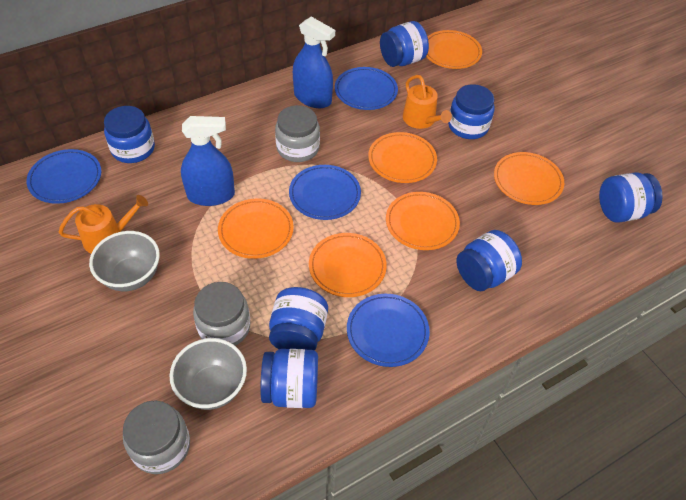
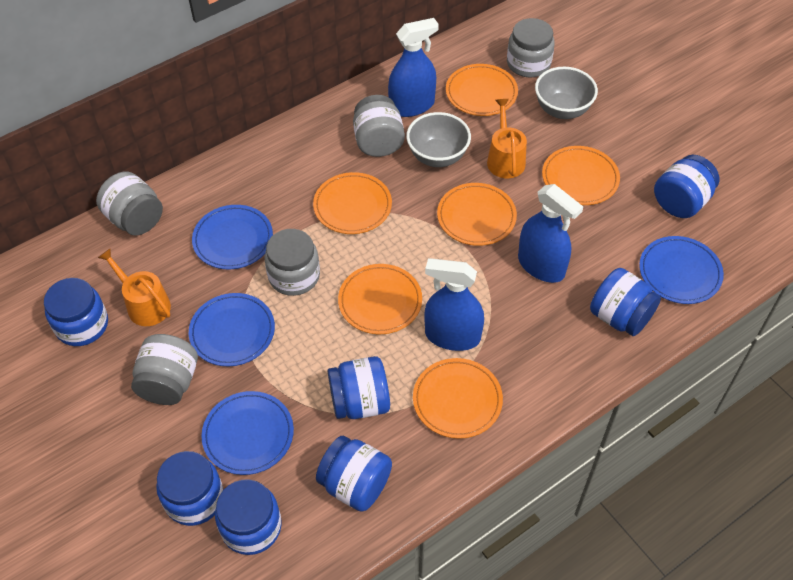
blue spray bottle: [181,116,235,206] [293,17,335,108] = 2 -> [388,18,439,117] [425,258,484,351] [518,184,583,283] = 3
grey jar: [123,401,190,474] [193,282,250,346] [275,105,320,162] = 3 -> [96,171,163,236] [131,334,198,405] [264,229,320,296] [353,95,405,157] [507,18,555,78] = 5

